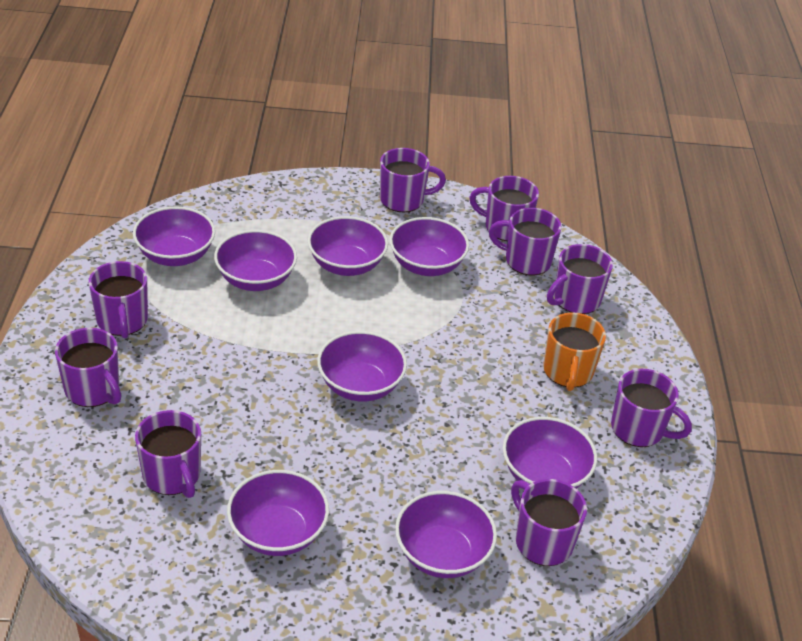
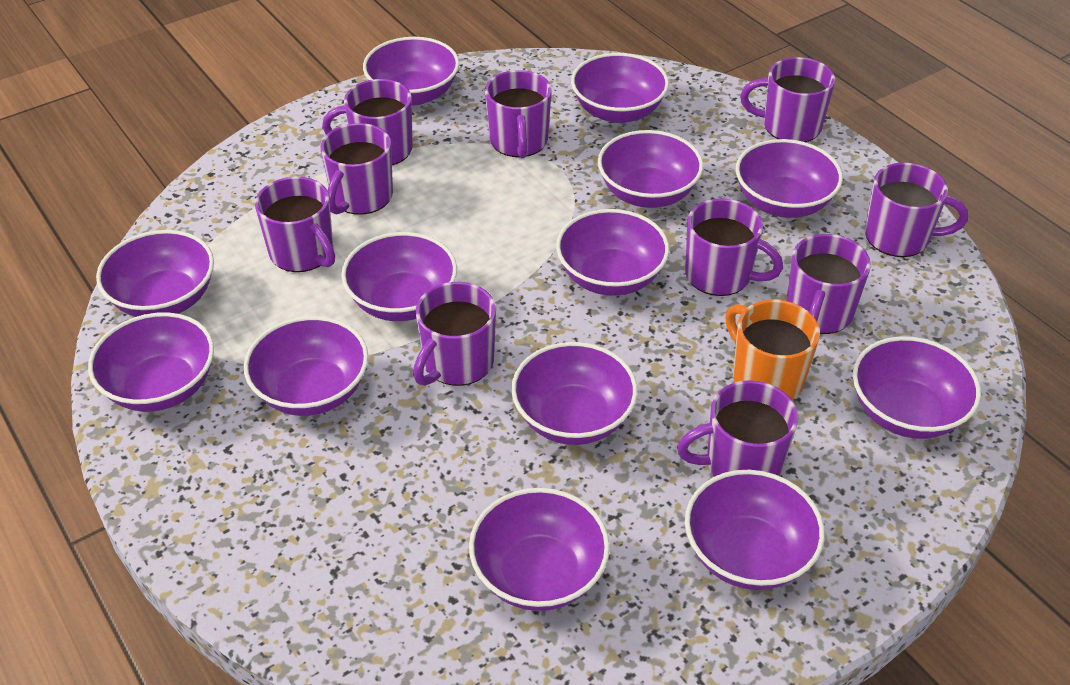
purple bowl: [133,207,215,266] [214,230,297,291] [227,470,329,556] [308,216,388,276] [317,331,407,402] [390,217,469,276] [395,491,497,578] [503,417,597,489] = 8 -> [88,312,214,412] [96,230,214,317] [244,316,368,416] [341,232,457,321] [363,37,459,106] [469,488,610,611] [511,342,638,445] [556,209,669,296] [571,53,669,123] [598,130,703,208] [685,470,825,590] [736,139,843,218] [853,336,981,439] = 13
purple mug: [55,328,121,407] [89,261,148,338] [135,410,201,498] [380,148,446,212] [469,176,539,241] [489,207,562,275] [511,479,587,566] [547,244,613,314] [611,369,692,447] = 9 -> [255,177,335,272] [321,123,393,215] [322,79,413,165] [413,282,496,386] [485,70,552,158] [677,380,798,477] [685,198,783,296] [740,57,835,142] [786,234,871,334] [865,163,968,257] = 10

